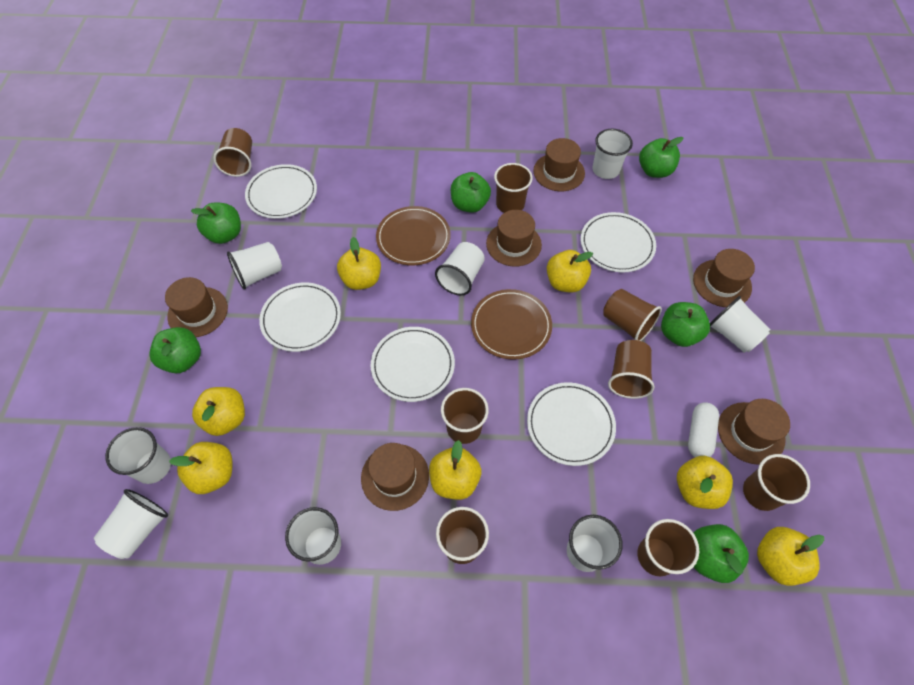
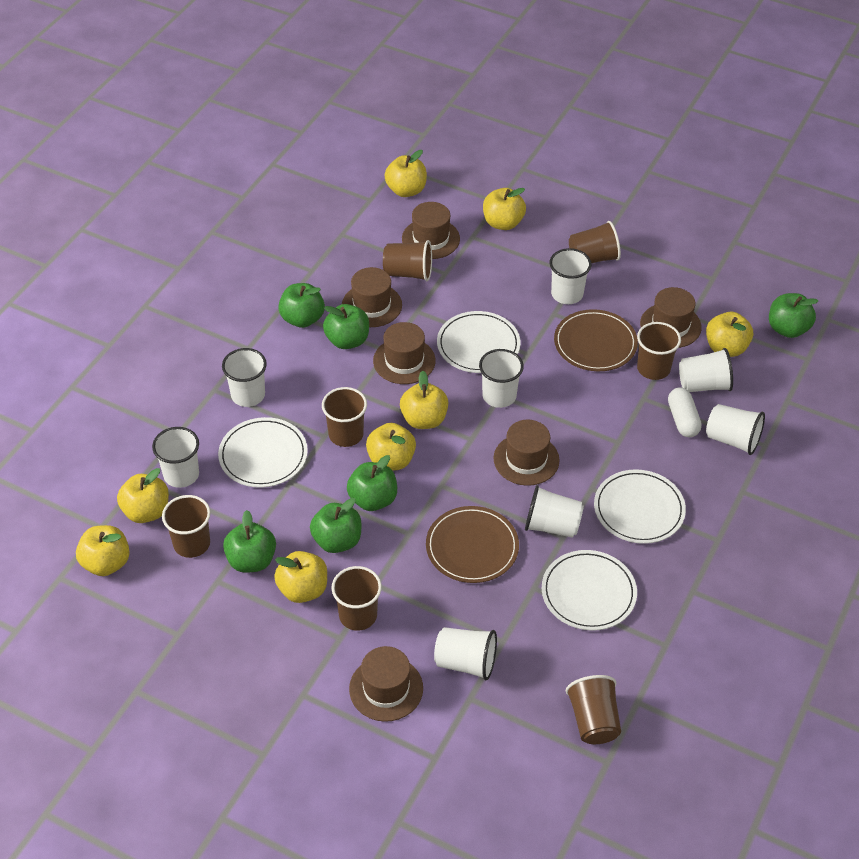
brown cup: [213,128,252,177] [436,507,489,564] [441,388,489,444] [494,163,533,213] [603,289,662,341] [608,340,655,399] [637,519,699,576] [743,454,810,511] = 8 -> [162,495,211,558] [322,387,367,447] [331,566,382,631] [383,240,432,281] [566,675,621,744] [569,221,621,263] [637,322,681,380] = 7
white plate: [245,164,317,219] [259,282,341,352] [371,327,455,402] [527,382,616,466] [581,212,656,272] = 5 -> [218,417,308,488] [437,311,521,373] [542,550,637,631] [594,469,686,544] = 4
yellow apple: [169,442,232,494] [192,387,245,436] [337,237,381,290] [429,440,481,500] [547,250,593,292] [677,456,733,509] [757,527,824,586] = 7 -> [76,525,130,576] [117,468,169,523] [274,551,327,603] [366,423,416,470] [384,150,427,197] [400,371,448,429] [483,188,526,230] [706,312,753,357] = 8

